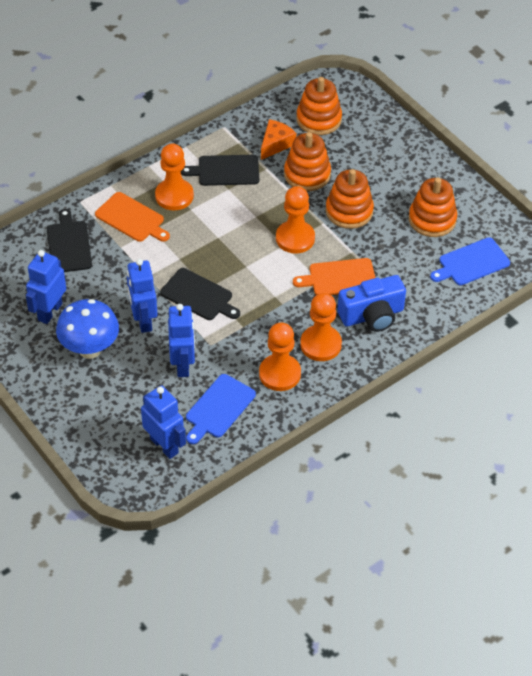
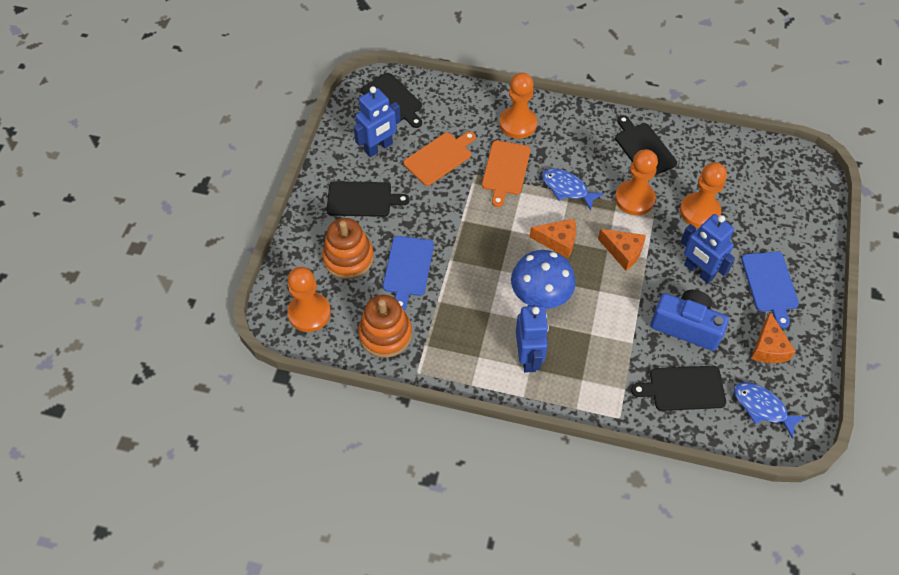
black cutting board: [47,209,92,272] [160,268,240,320] [181,155,259,186] = 3 -> [327,181,410,217] [361,73,422,128] [615,115,677,175] [631,366,726,411] = 4
blue fish: none = 0 -> [542,168,604,211] [734,382,806,439] = 2
blue robot: [26,250,66,324] [127,259,158,333] [141,385,186,459] [168,304,195,377] = 4 -> [353,86,401,157] [516,305,549,373] [681,214,735,283] = 3
orange cheese: [261,119,296,160] = 1 -> [530,219,576,258] [598,229,646,270] [751,312,796,363] = 3
orange stacking toy: [284,132,331,191] [297,77,342,135] [326,169,374,229] [409,177,457,237] = 4 -> [322,218,374,279] [358,295,412,358] = 2

